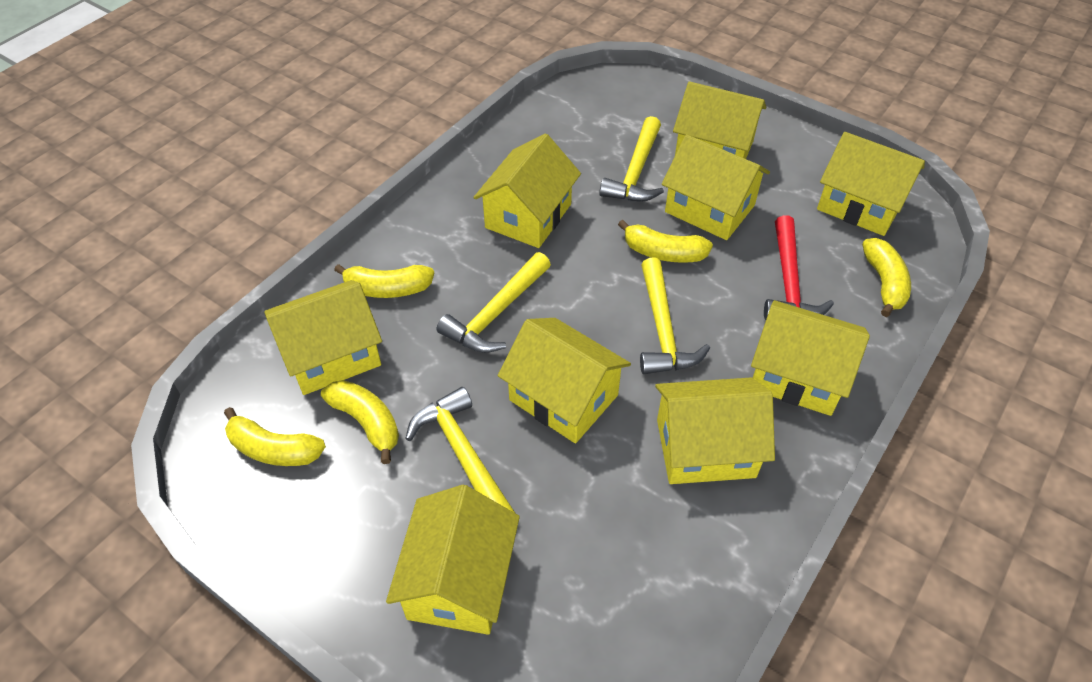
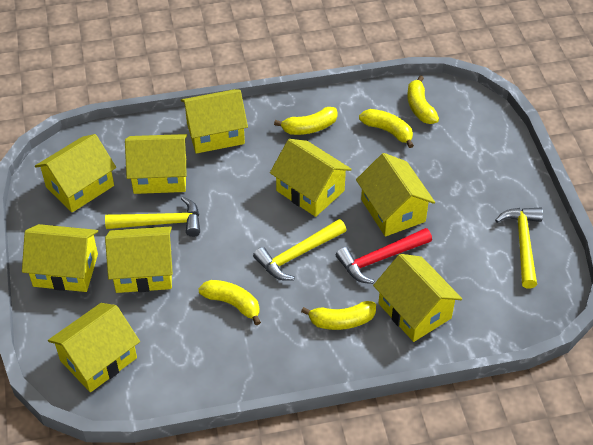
yellow hammer: [405,387,515,513] [437,252,551,353] [599,116,664,202] [640,257,710,374] = 4 -> [105,196,200,237] [253,219,346,281] [495,207,543,289] = 3

